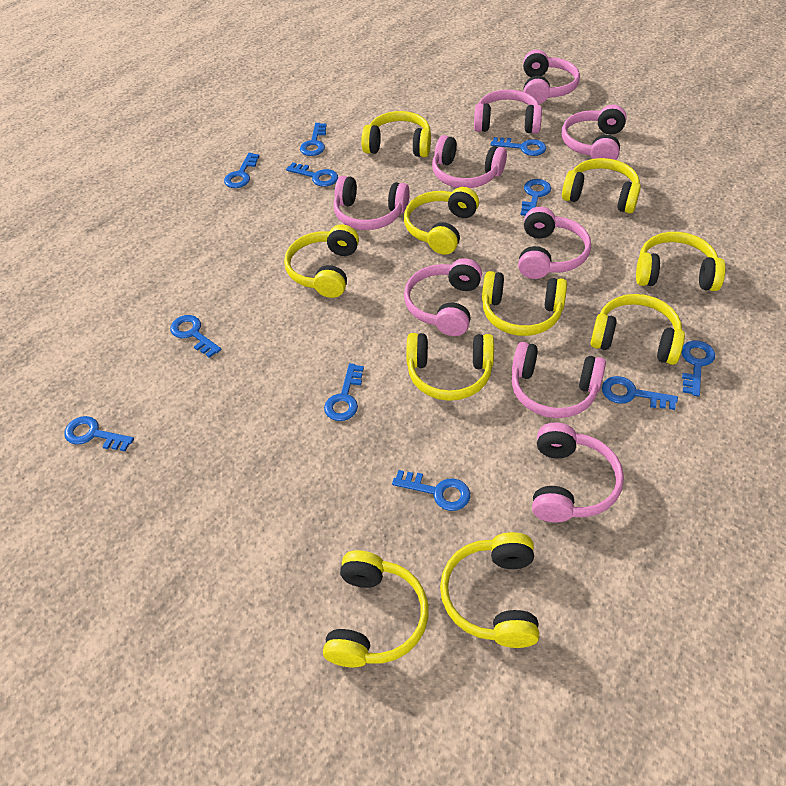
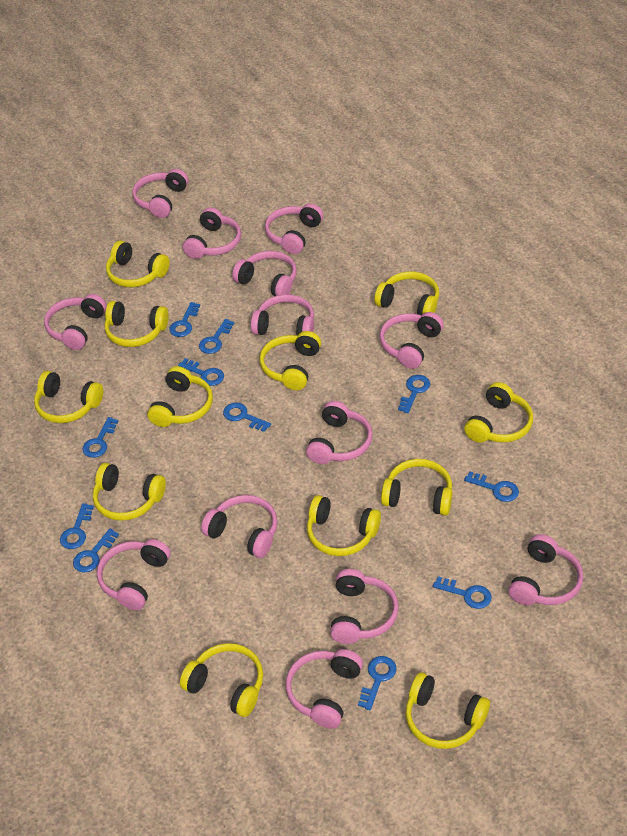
pink headphones: [333,176,410,230] [404,258,482,336] [432,135,507,188] [474,90,542,134] [512,342,606,418] [518,207,591,279] [523,50,580,104] [532,422,624,523] [562,105,627,160] = 9 -> [44,294,106,350] [97,539,171,610] [132,169,189,218] [183,207,241,259] [201,495,278,558] [232,251,297,296] [251,294,314,336] [265,203,323,254] [286,649,363,729] [306,401,373,464] [330,569,399,644] [379,312,444,369] [509,534,583,605] = 13
yellow headphones: [284,224,359,298] [323,550,429,667] [361,111,431,157] [404,187,479,255] [406,333,494,401] [440,532,539,648] [482,271,567,336] [562,158,641,213] [591,294,685,365] [636,232,726,291] = 10 -> [34,371,103,423] [93,463,166,521] [104,301,169,347] [106,241,170,287] [147,366,213,427] [180,643,263,717] [259,331,321,390] [307,495,381,556] [374,271,439,315] [381,459,453,515] [406,672,490,749] [464,382,533,443] = 12

